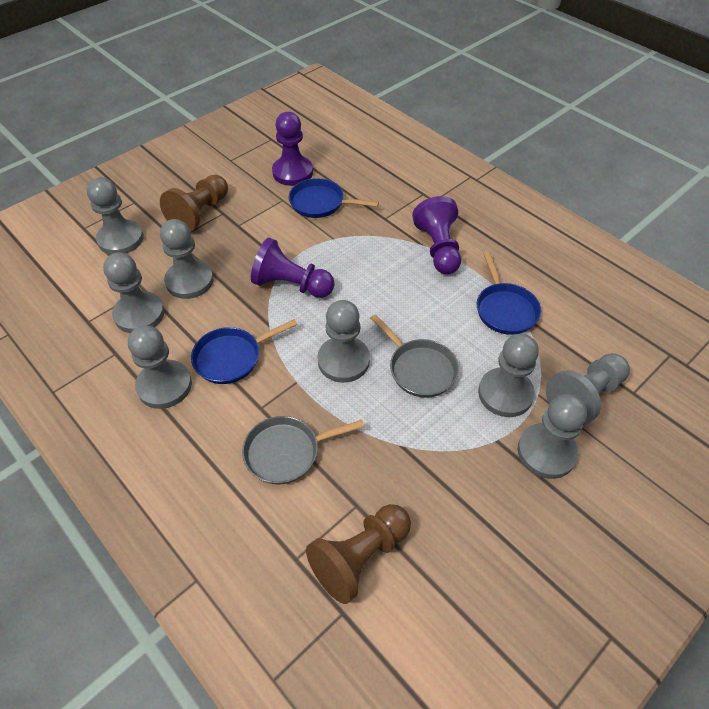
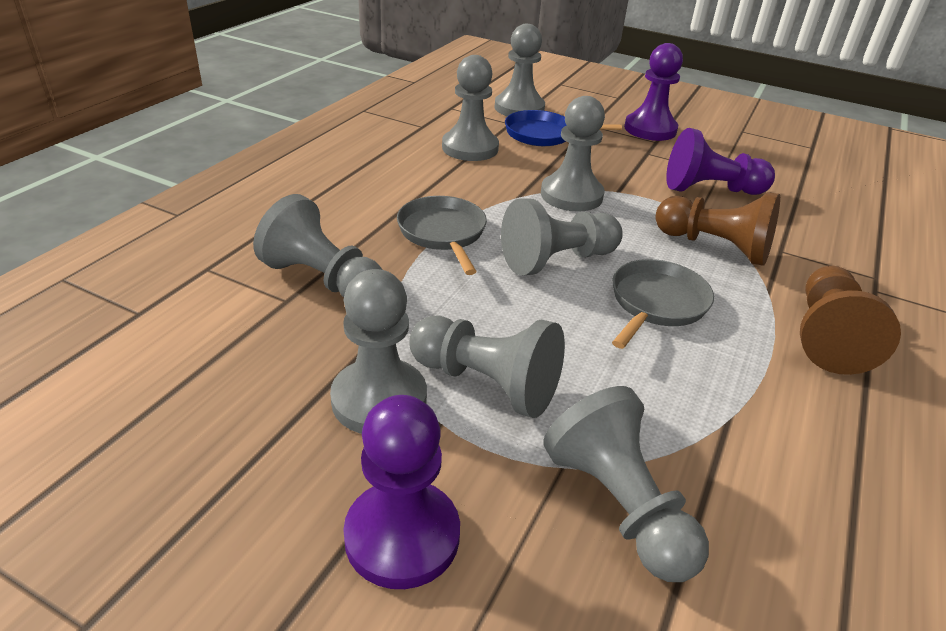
blue pan: [191,319,298,384] [289,178,379,218] [477,251,541,335] = 3 -> [505,110,622,146] = 1

